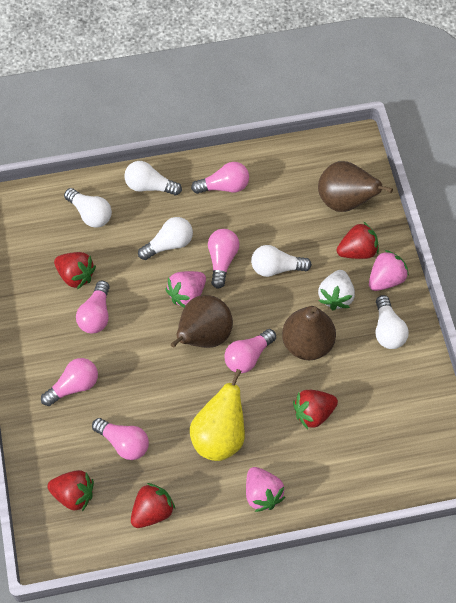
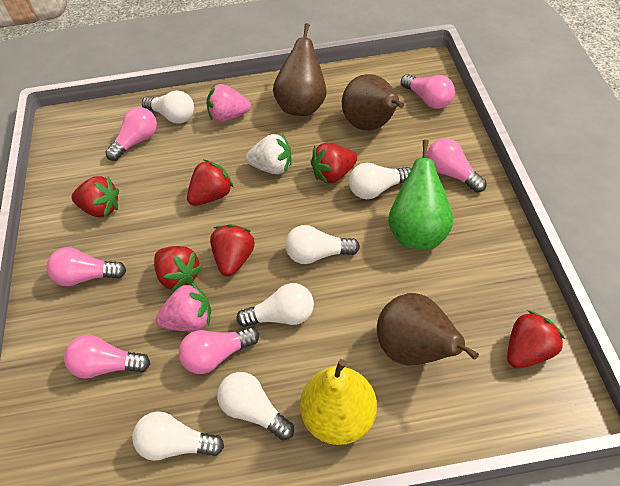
green pear: none = 0 -> [388,140,453,249] = 1
pink strawberry: [165,271,206,308] [246,467,285,512] [369,250,409,291] = 3 -> [156,282,211,331] [206,84,251,122] = 2
red strawberry: [47,470,94,511] [54,252,96,290] [131,483,175,528] [293,390,338,429] [337,222,379,259] = 5 -> [71,176,119,218] [154,246,202,292] [187,160,234,206] [210,224,255,277] [311,143,357,184] [507,310,565,368] = 6
white light bulb: [64,188,112,228] [124,161,182,196] [138,217,193,260] [251,245,312,277] [376,295,409,349] = 5 -> [132,411,224,461] [142,90,194,124] [217,372,294,440] [237,283,314,327] [285,225,360,264] [349,163,411,199] = 6

